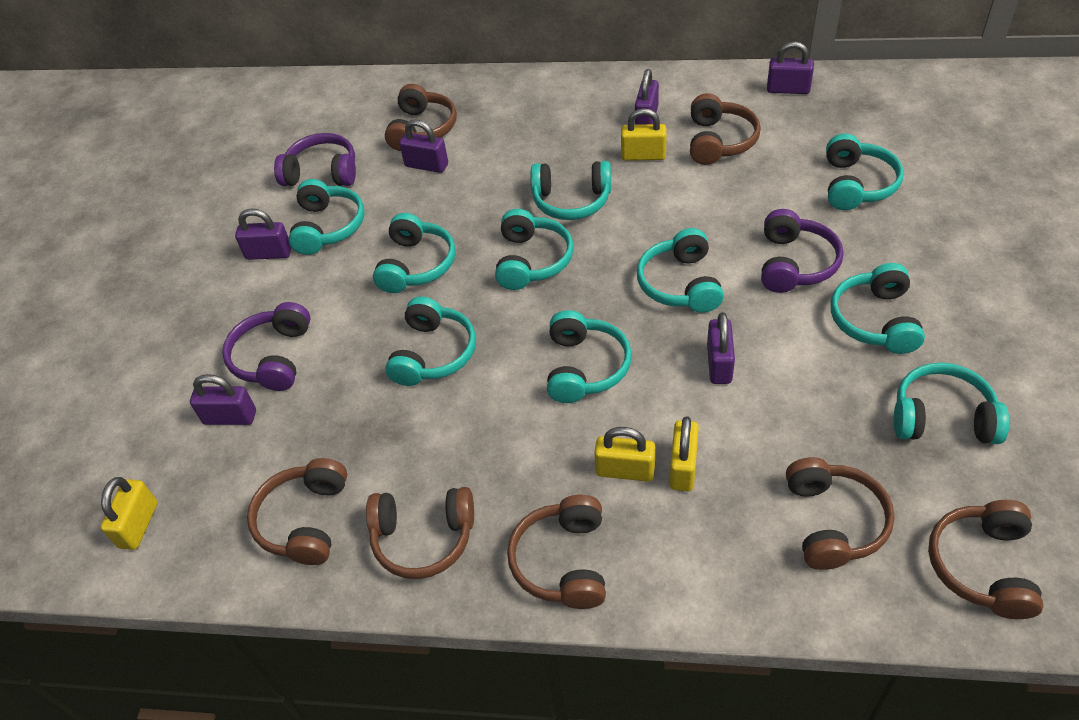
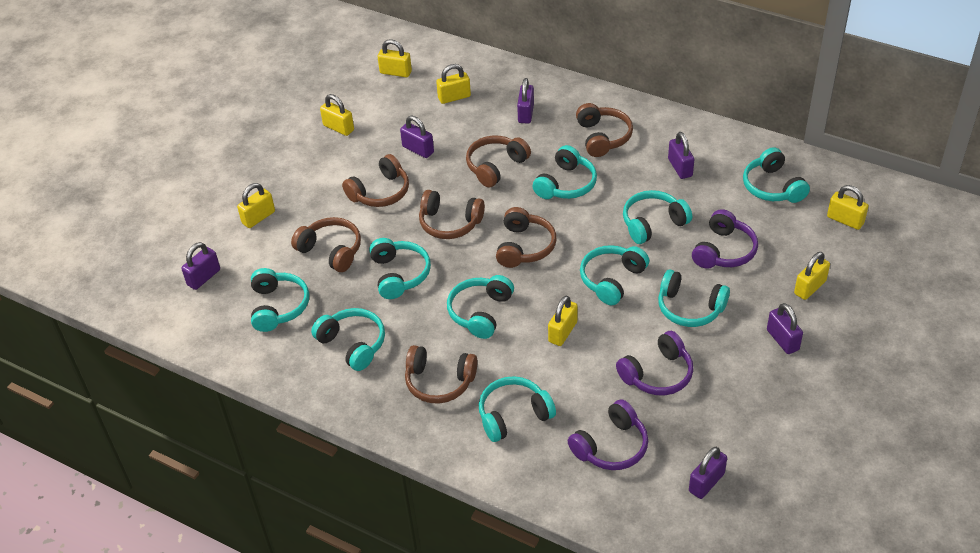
yellow padlock: [100,477,158,550] [594,427,655,482] [621,108,667,161] [670,416,699,491] = 4 -> [237,183,275,228] [320,94,354,136] [378,40,412,77] [436,64,471,104] [548,296,578,346] [794,252,830,300] [827,185,868,230] = 7

